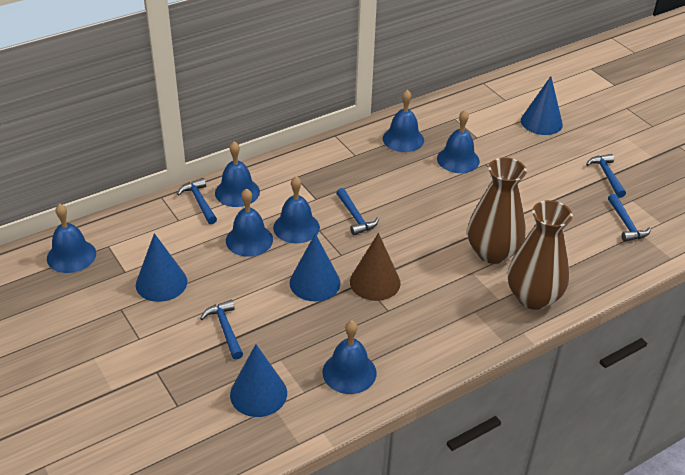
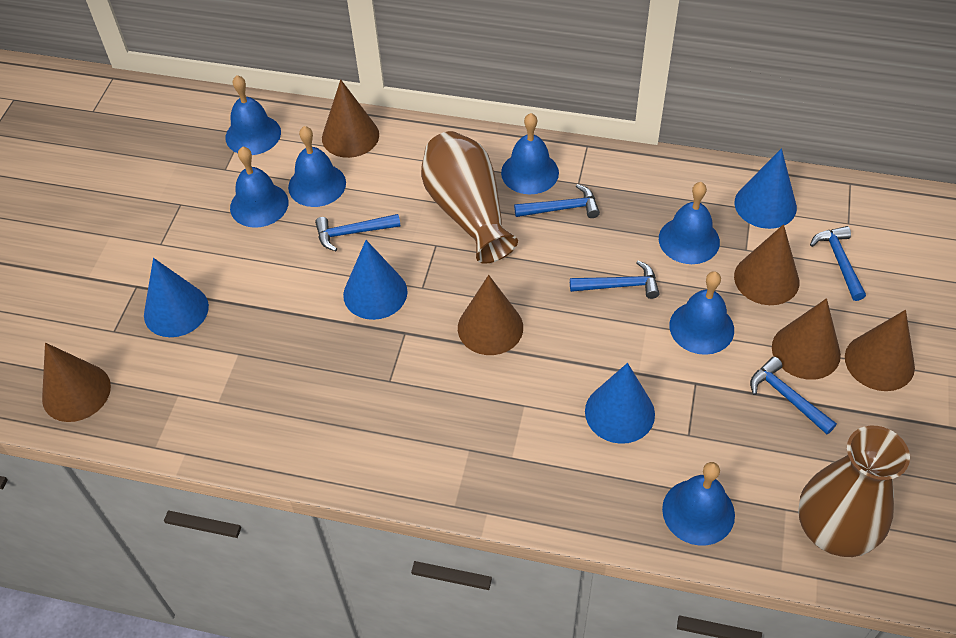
brown cone: [350,233,401,301] = 1 -> [42,343,111,422] [322,79,379,158] [458,275,523,355] [734,224,799,305] [772,298,841,380] [845,310,915,391] = 6

